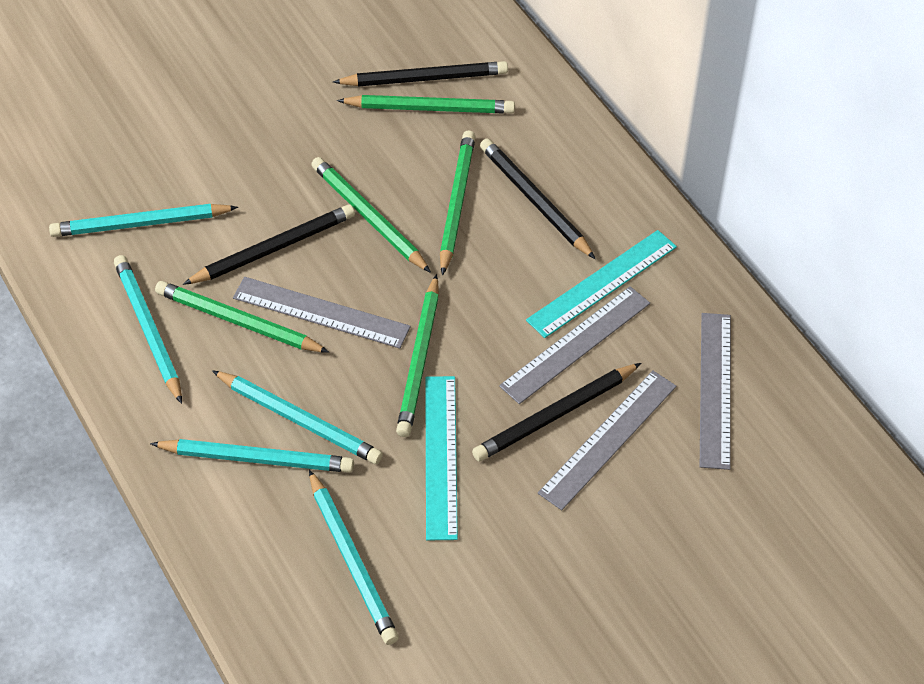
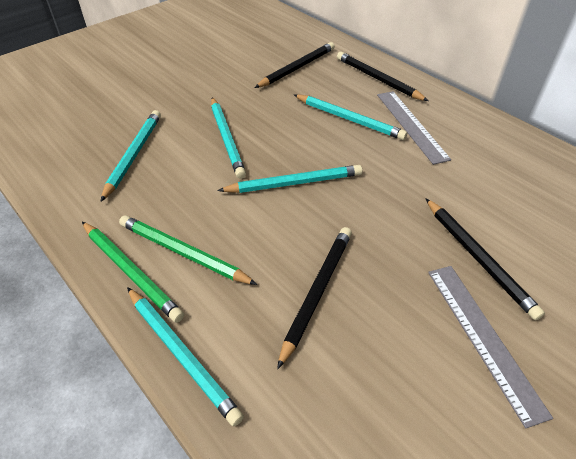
green pencil: [155,281,329,353] [311,157,431,273] [337,95,515,114] [396,274,439,437] [440,130,476,275] = 5 -> [82,222,184,323] [119,215,258,285] = 2
grey ruler: [233,277,411,349] [499,286,650,404] [538,371,676,510] [700,313,731,470] = 4 -> [377,91,451,165] [428,266,553,428] = 2
turquoise ruler: [425,376,458,540] [526,230,677,338] = 2 -> none = 0

